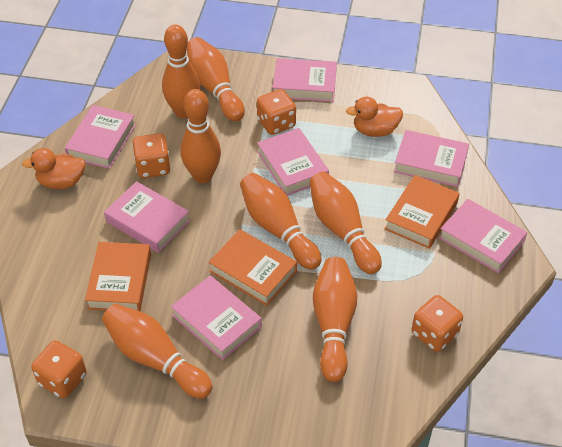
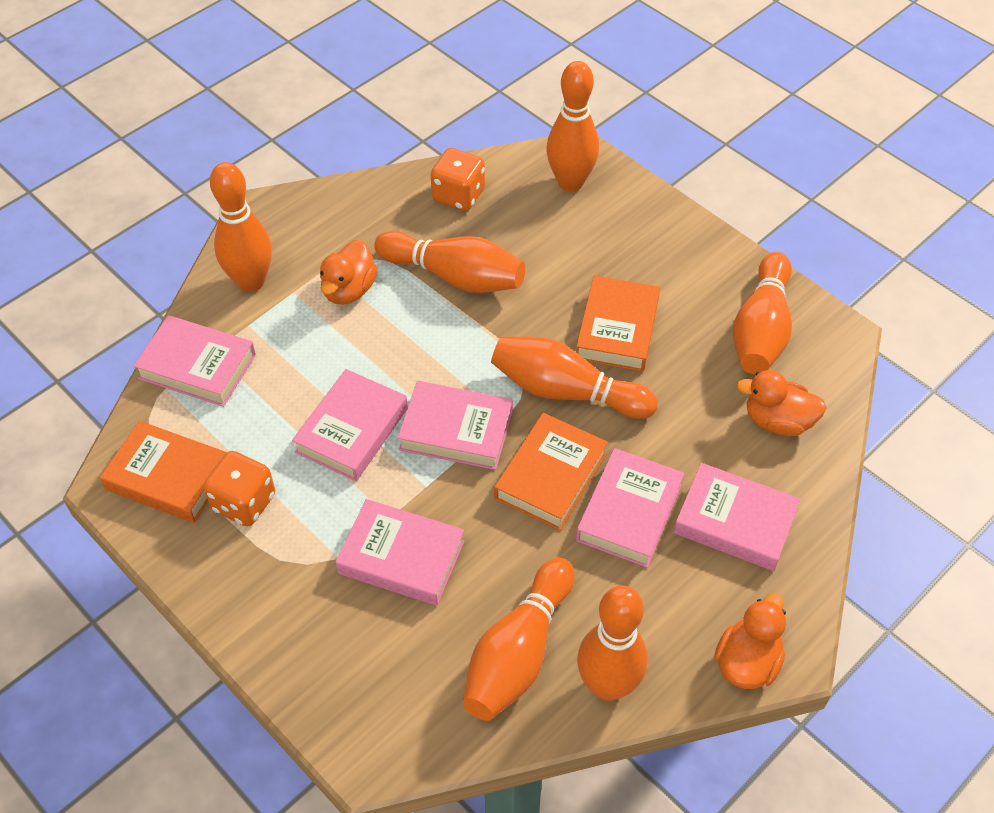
orange dice: [31,340,87,398] [132,133,170,178] [257,89,296,135] [412,295,463,352] = 4 -> [203,451,275,526] [431,148,485,211] = 2
orange duck: [22,148,85,189] [346,97,403,137] = 2 -> [320,240,378,305] [714,593,786,689] [736,370,827,436] = 3
pink book: [65,105,136,169] [104,181,190,253] [171,275,262,360] [257,128,329,196] [273,58,337,102] [394,130,469,187] [439,199,528,273] = 7 -> [134,315,256,407] [292,369,408,481] [336,499,465,606] [398,381,513,470] [576,448,684,568] [674,463,801,571] = 6

